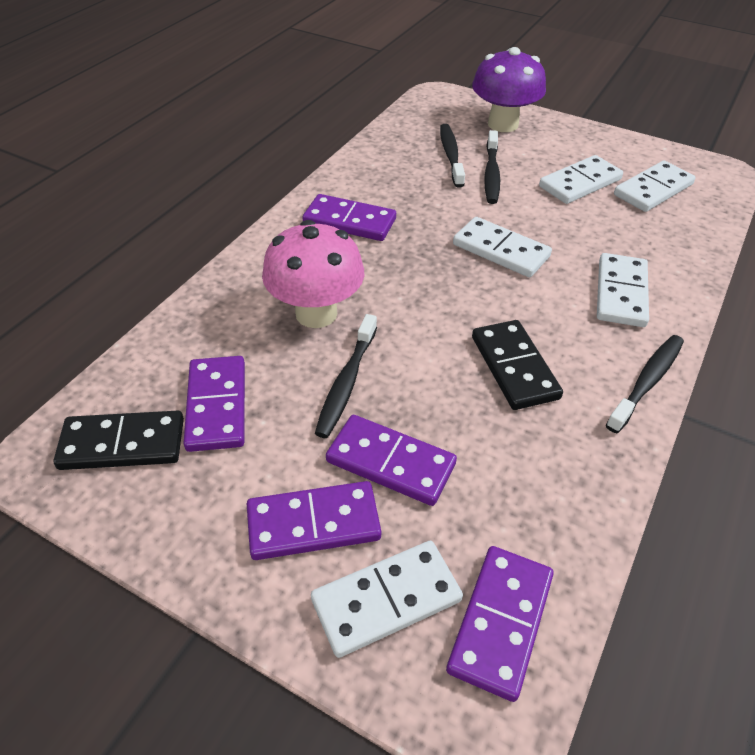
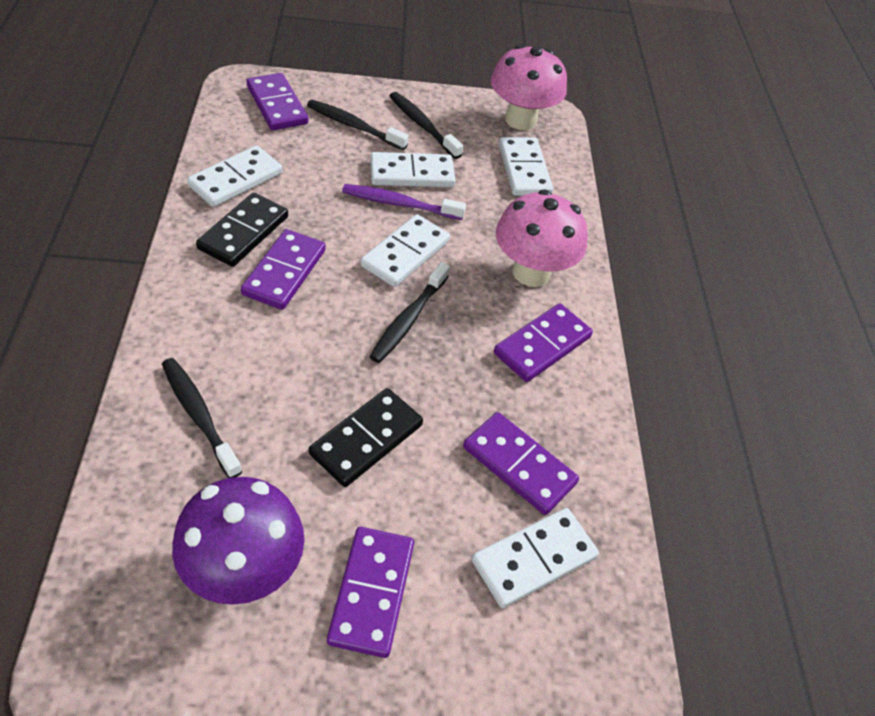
pink mushroom: [262,220,364,328] = 1 -> [491,44,567,130] [496,190,588,287] = 2
purple toothbrush: none = 0 -> [342,184,466,220] = 1

